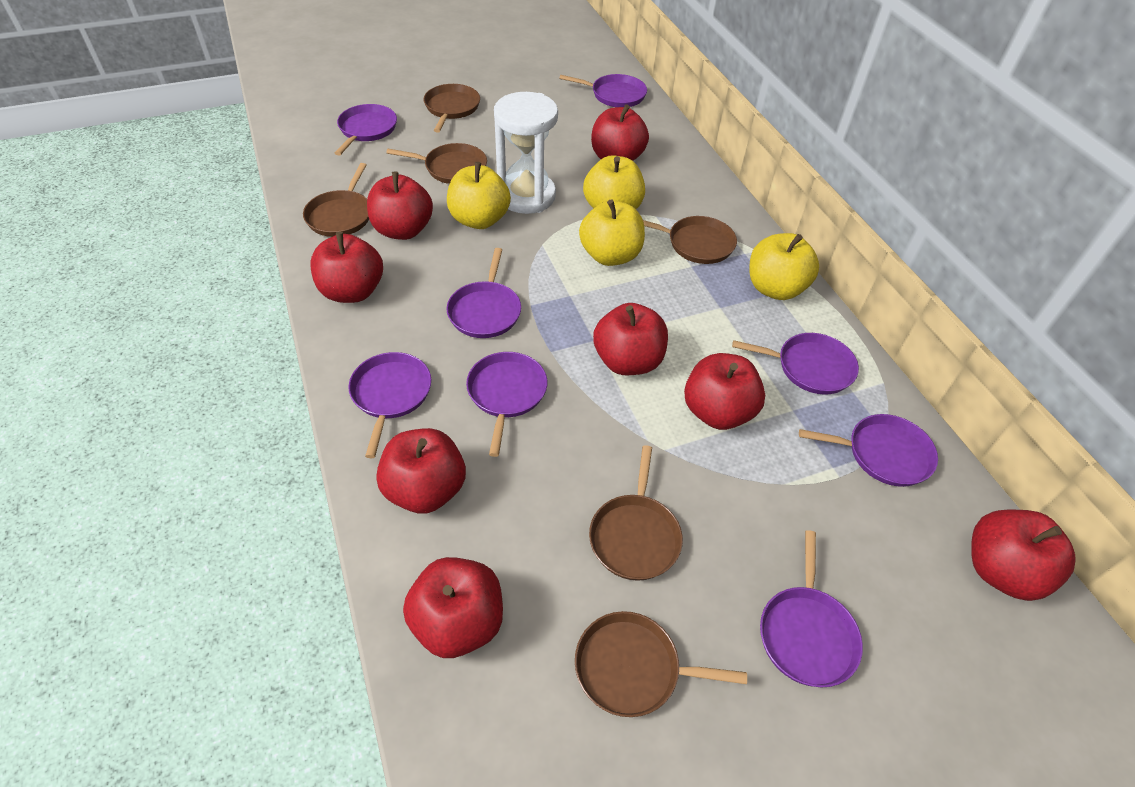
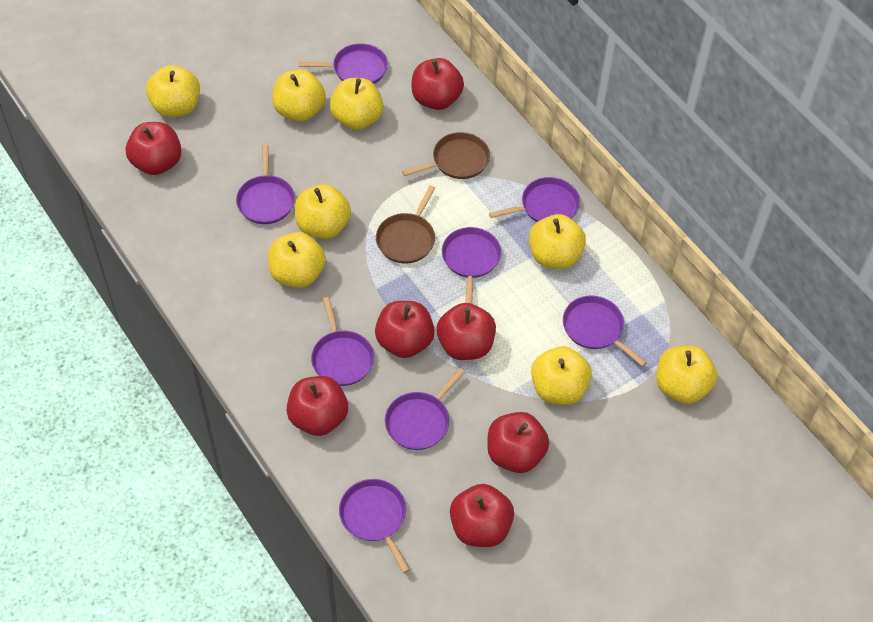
brown pan: [303,163,369,237] [386,143,487,184] [424,84,480,133] [575,611,747,717] [589,445,683,581] [643,216,737,264] = 6 -> [376,185,435,264] [402,132,490,179] = 2
red apple: [310,232,383,303] [367,171,433,240] [376,428,466,514] [403,557,503,658] [591,104,649,161] [593,303,668,375] [684,353,765,430] [971,510,1076,601] = 8 -> [126,122,182,175] [287,376,348,436] [375,301,435,358] [411,58,464,110] [437,303,496,360] [450,484,514,547] [487,412,549,473] = 7
white hourglass: [494,92,558,214] = 1 -> none = 0
yellow apple: [447,162,511,229] [579,199,645,266] [583,155,645,209] [749,233,819,300] = 4 -> [146,65,200,117] [268,232,326,288] [272,69,326,122] [295,184,351,239] [330,78,383,130] [529,214,586,269] [531,346,592,405] [656,345,717,404] = 8

